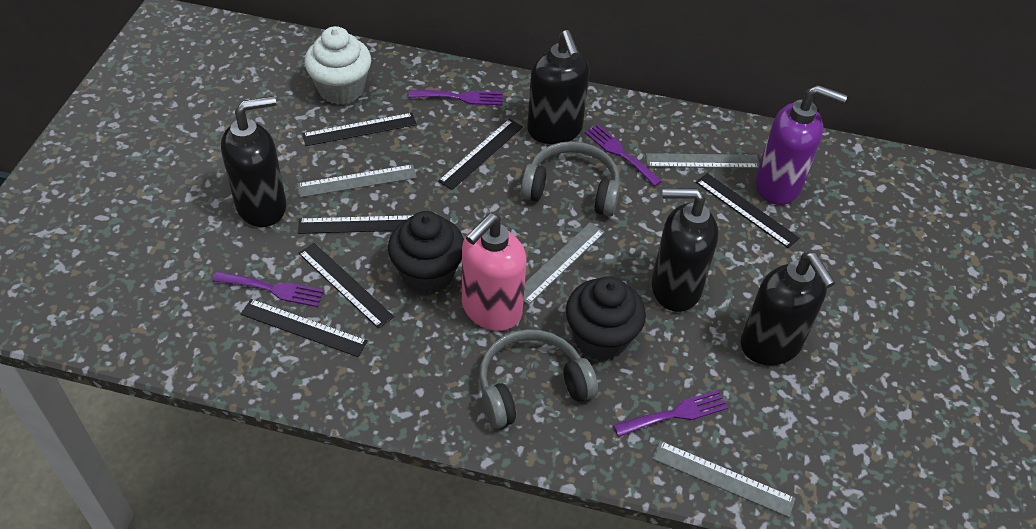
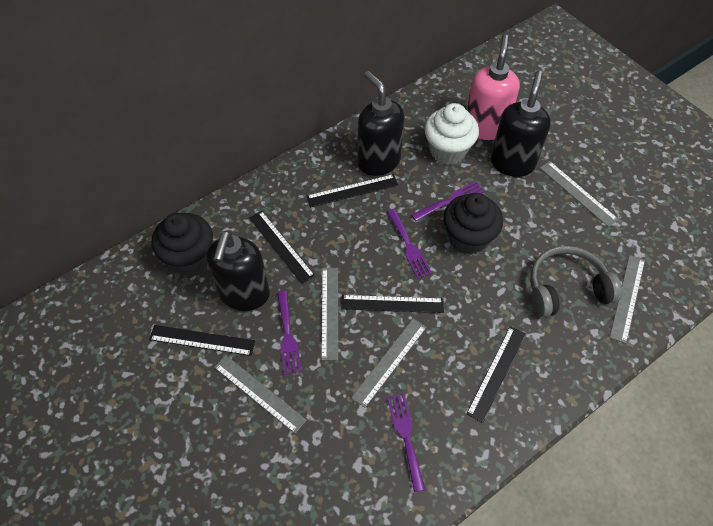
black ruler: [241,299,368,357] [298,215,413,234] [298,243,394,329] [302,113,417,146] [438,119,523,190] [696,173,800,248] = 6 -> [149,325,255,356] [249,211,315,284] [306,174,398,207] [341,295,444,313] [467,326,525,423] = 5
black soap dispenser: [221,96,286,227] [527,30,590,144] [651,188,718,312] [740,252,835,365] = 4 -> [206,230,270,311] [358,71,404,176] [491,71,551,177] = 3
grey headphones: [479,329,598,429] [521,141,620,217] = 2 -> [530,246,622,317] = 1
grey ruler: [297,164,417,198] [523,222,605,305] [646,153,759,168] [652,441,796,517] = 4 -> [214,355,307,433] [321,268,338,360] [351,319,427,408] [540,161,618,227] [610,255,645,343] = 5
purple soap dispenser: [755,85,847,205] = 1 -> none = 0

